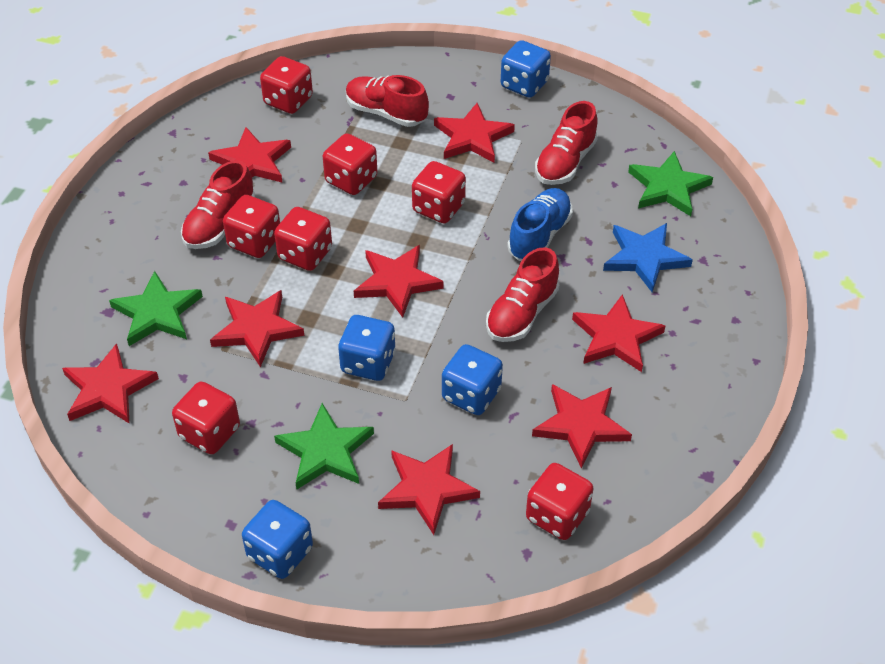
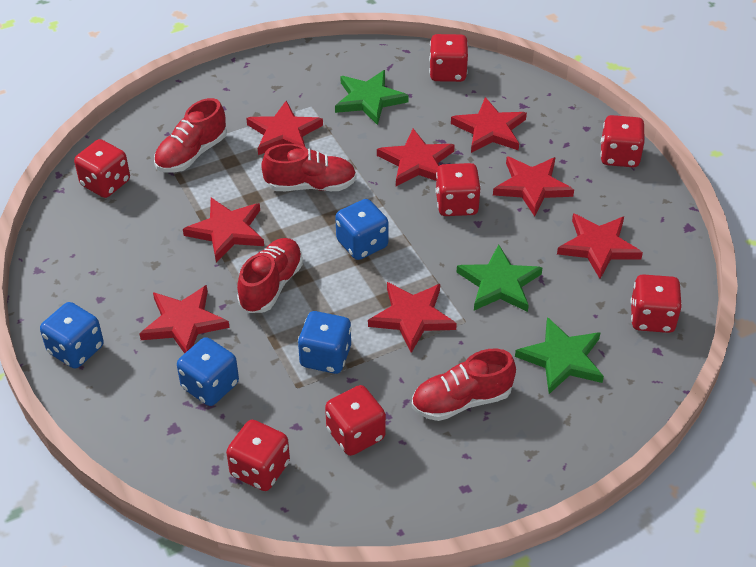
blue shoe: [507,188,573,261] = 1 -> none = 0
blue star: [603,223,693,292] = 1 -> none = 0

